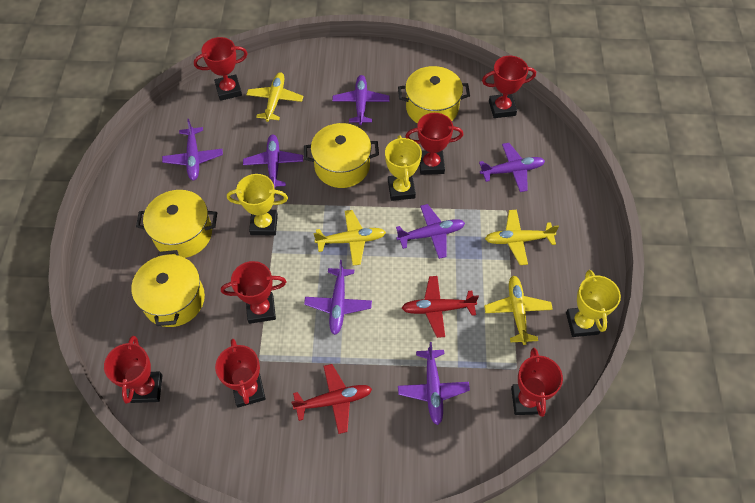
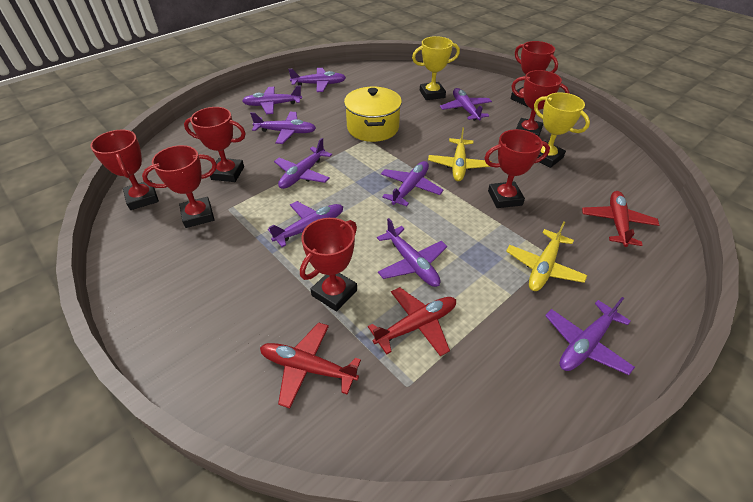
purple plane: [162,119,223,181] [243,134,303,189] [304,260,372,335] [332,75,390,125] [396,204,465,259] [398,342,470,425] [479,143,545,192] = 7 -> [242,86,302,114] [250,112,316,144] [268,201,343,247] [274,138,332,189] [288,68,346,92] [377,218,447,287] [381,161,444,206] [440,88,492,121] [545,297,635,375] = 9
red plane: [291,364,372,434] [402,276,479,338] = 2 -> [260,322,361,409] [368,287,456,356] [582,191,659,247] = 3
yellow plane: [246,72,303,122] [313,210,386,266] [484,276,553,345] [485,210,559,265] = 4 -> [428,127,492,181] [506,221,587,291] = 2
yellow pot: [131,250,205,327] [136,190,217,258] [304,123,379,188] [398,66,470,124] = 4 -> [344,87,402,142] = 1
yellow trophy: [227,174,288,235] [385,135,422,201] [566,270,621,337] = 3 -> [412,36,460,100] [534,93,590,168] = 2

